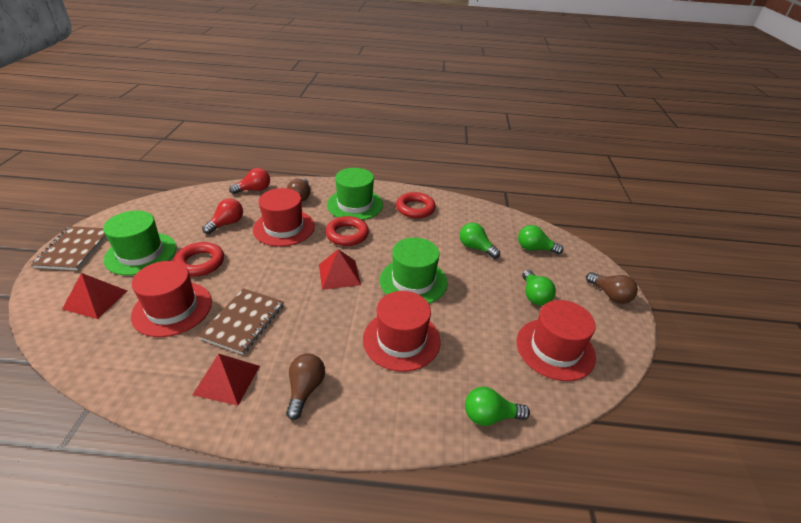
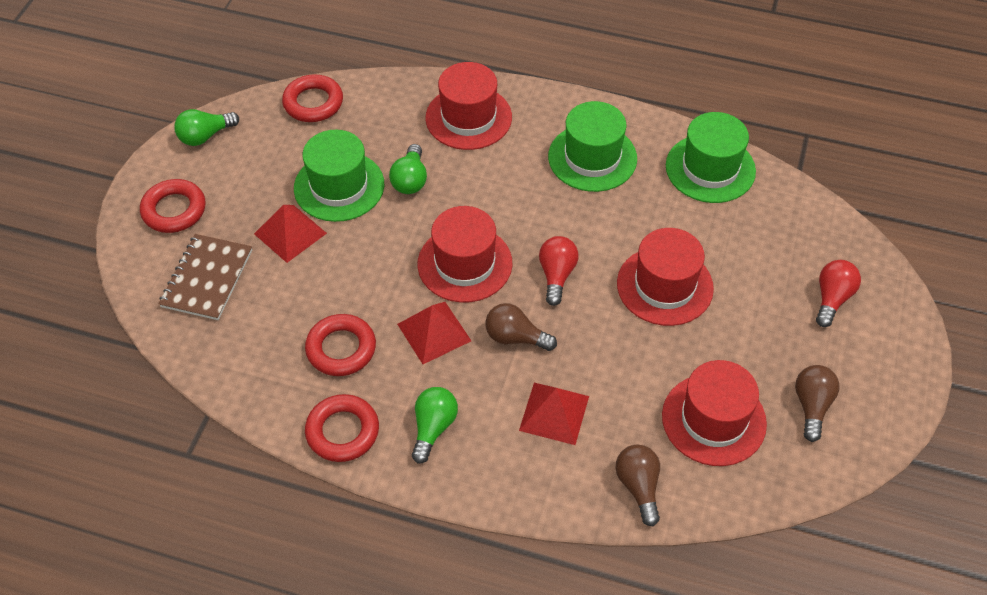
brown notebook: [31,226,106,270] [198,288,284,355] = 2 -> [158,234,252,320] = 1
green light bulb: [460,223,500,259] [465,387,530,426] [518,225,563,254] [522,270,556,305] = 4 -> [174,109,239,146] [389,144,427,194] [412,387,458,464] = 3
red ring: [174,242,224,277] [325,216,369,246] [396,192,436,218] = 3 -> [140,179,206,233] [282,74,343,122] [305,314,376,376] [305,394,379,462] = 4

